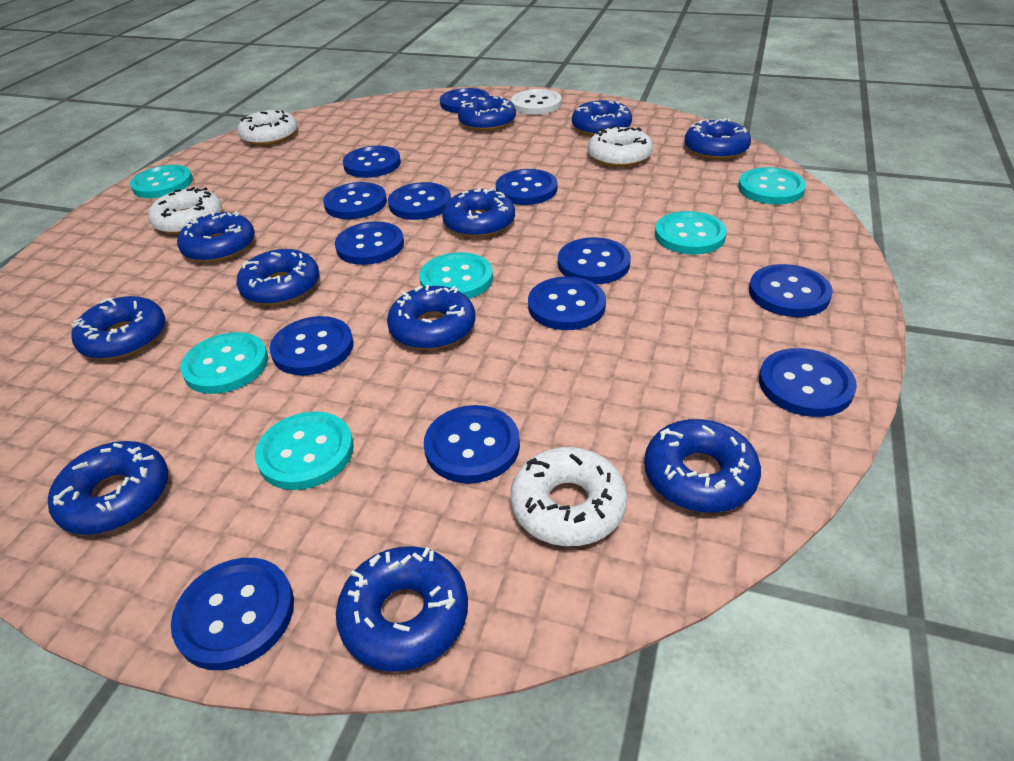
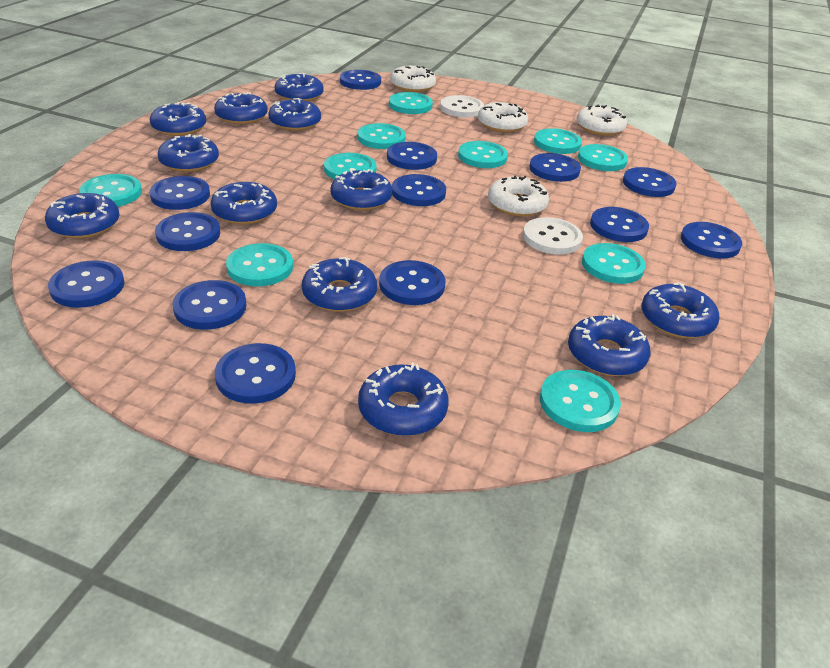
blue donut: [48,441,168,535] [71,296,166,360] [177,211,255,263] [236,249,320,306] [336,546,468,672] [387,285,475,350] [442,188,515,238] [458,96,516,131] [572,100,632,136] [644,419,761,512] [684,118,751,160] = 11 -> [45,193,119,239] [150,102,206,136] [157,134,219,172] [210,182,277,224] [214,92,268,124] [268,98,321,131] [275,73,323,101] [302,257,377,312] [330,169,392,210] [358,363,449,436] [568,314,650,376] [641,282,720,338] = 12
turquoise button: [130,165,193,198] [180,332,268,394] [255,411,354,490] [419,252,493,299] [655,211,727,254] [738,167,806,205] = 6 -> [79,174,142,207] [226,243,293,286] [324,153,377,179] [357,123,406,149] [389,92,433,114] [458,141,508,168] [534,128,582,154] [540,370,621,432] [578,144,628,171] [582,243,646,284] = 10
white button: [511,89,562,115] = 1 -> [440,95,484,118] [523,217,583,254] = 2

